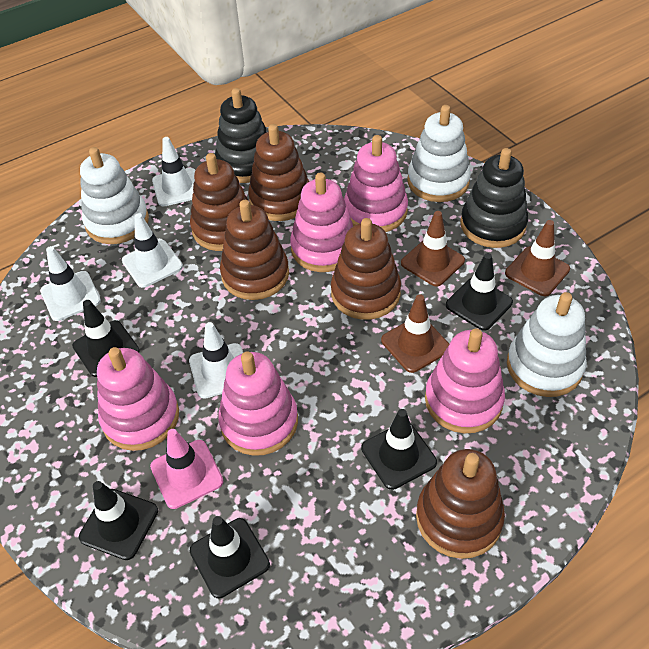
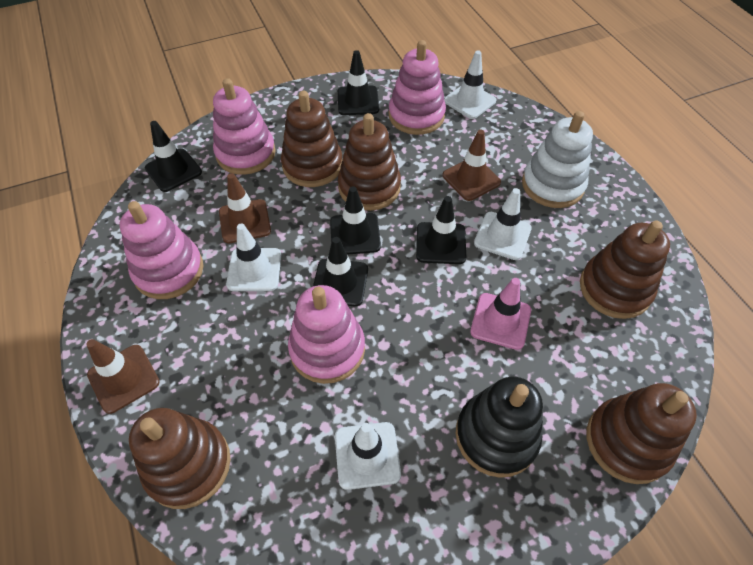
black stacking toy: [215,88,267,183] [460,148,528,248] = 2 -> [456,377,543,478] = 1
pink stacking toy: [97,347,179,451] [218,351,298,456] [290,172,353,272] [344,135,408,232] [425,328,505,433] = 5 -> [120,201,204,299] [213,78,276,175] [288,285,365,384] [389,40,446,135] = 4
white stacking toy: [80,147,149,244] [407,105,471,202] [507,292,587,397] = 3 -> [522,111,593,208] = 1

